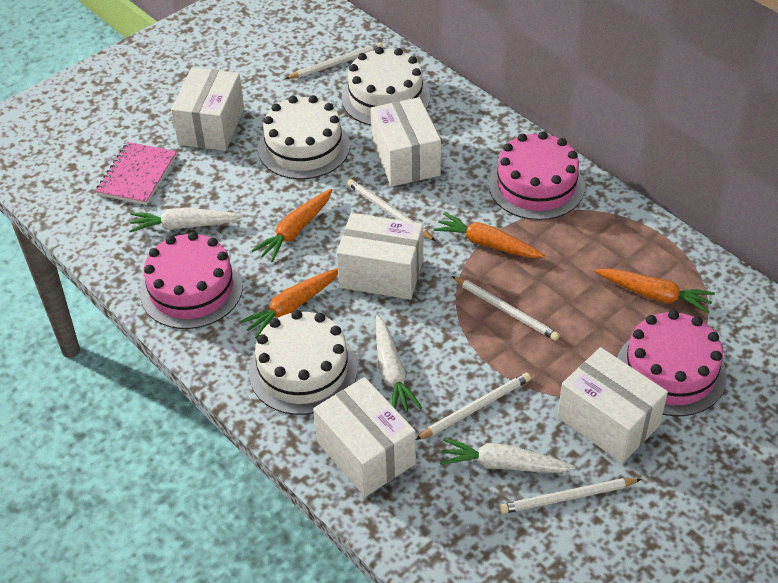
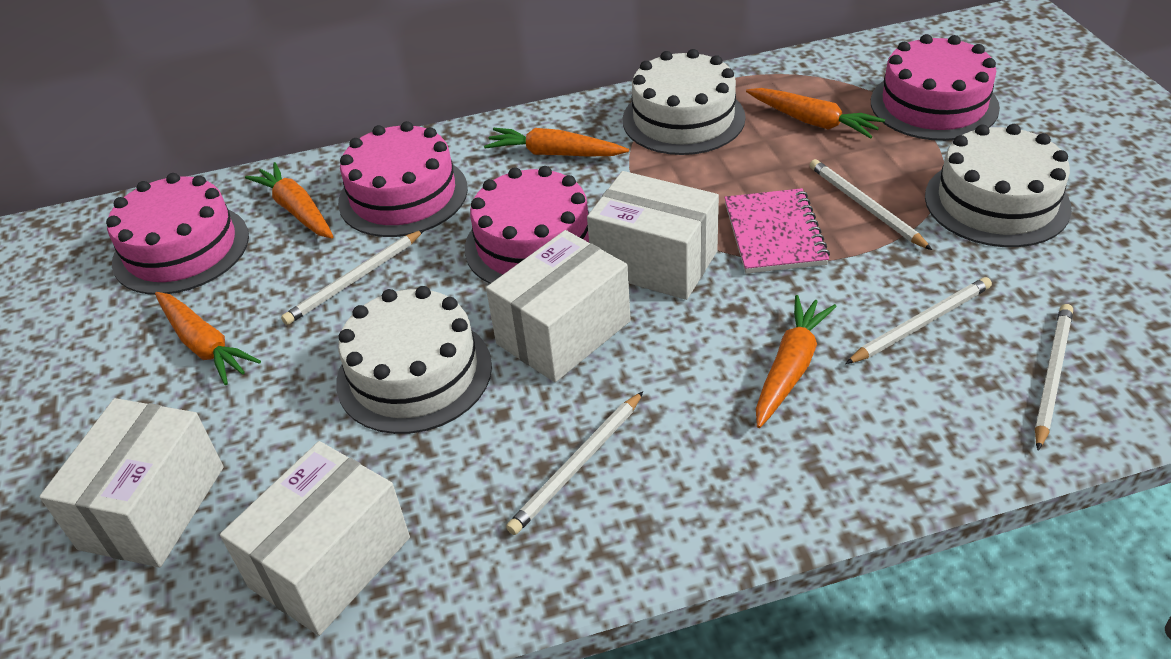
orange carrot: [239,268,338,339] [251,189,332,262] [433,212,545,258] [594,268,715,313] = 4 -> [155,292,261,385] [245,162,333,238] [484,128,629,157] [746,88,885,139] [756,295,837,428] = 5
pink cake: [140,232,243,329] [489,132,585,220] [617,310,727,416] = 3 -> [106,173,249,295] [338,121,468,237] [465,166,589,284] [871,34,1000,141] = 4
white box: [171,67,244,151] [313,377,416,497] [337,213,423,300] [371,97,441,187] [557,347,668,463] = 5 -> [39,398,224,567] [220,441,410,636] [486,230,631,382] [587,171,719,300] = 4
white carrot: [129,208,243,232] [376,315,422,412] [440,438,576,473] = 3 -> none = 0

